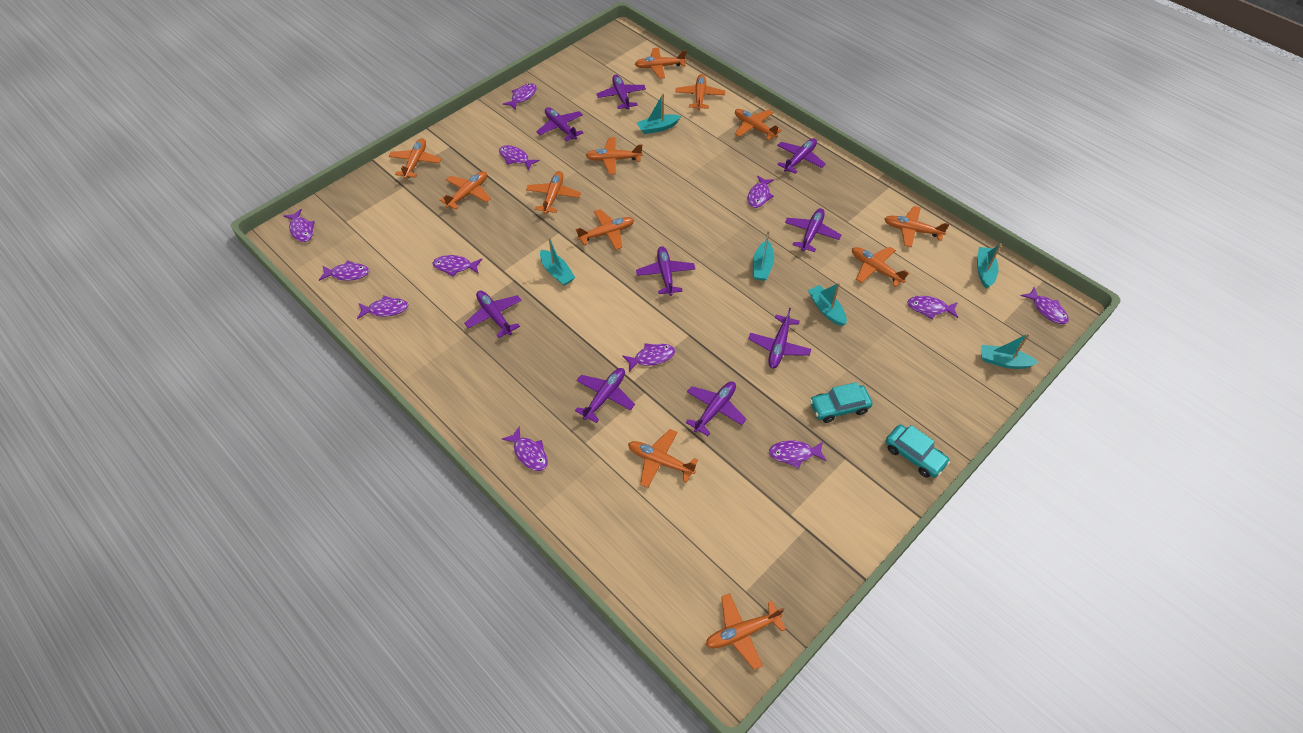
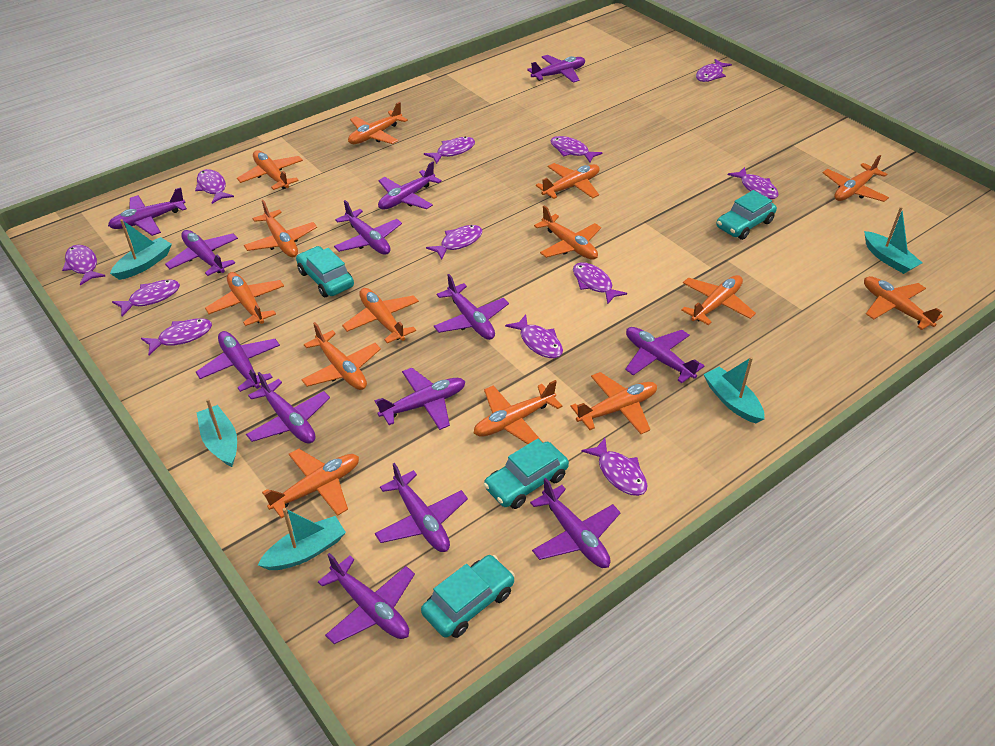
orange plane: [389,138,442,179] [440,171,491,210] [526,171,581,214] [575,209,634,250] [585,137,643,174] [628,429,698,488] [635,48,686,79] [675,74,725,110] [706,593,786,670] [735,109,782,140] [852,247,909,287] [885,206,949,247] = 12 -> [205,272,284,326] [237,150,303,190] [244,200,317,257] [262,449,359,518] [301,322,381,390] [342,288,419,343] [348,102,408,144] [474,380,562,444] [534,205,601,260] [536,163,600,199] [570,372,657,434] [681,275,756,325] [822,155,889,202] [864,276,943,330] = 14
purple plane: [464,291,522,338] [536,107,583,141] [575,368,635,423] [596,74,646,110] [636,246,695,296] [686,381,746,436] [748,308,811,369] [777,138,826,174] [785,208,841,252] = 9 -> [108,187,187,236] [165,230,238,276] [196,331,280,392] [246,372,330,444] [318,553,415,644] [334,200,402,255] [375,368,466,430] [375,463,468,552] [378,161,442,210] [434,274,509,340] [527,55,585,83] [530,478,621,568] [625,327,704,383] = 13
turquoise boat: [540,237,575,286] [637,94,681,134] [753,230,774,281] [808,283,847,326] [977,243,1002,289] [981,333,1039,369] = 6 -> [110,219,172,280] [197,399,237,467] [258,508,346,570] [704,357,764,423] [864,207,922,274] = 5
turquoise car: [810,382,873,423] [885,425,950,478] = 2 -> [296,246,354,297] [421,555,515,638] [483,439,569,509] [716,190,777,240] = 4

